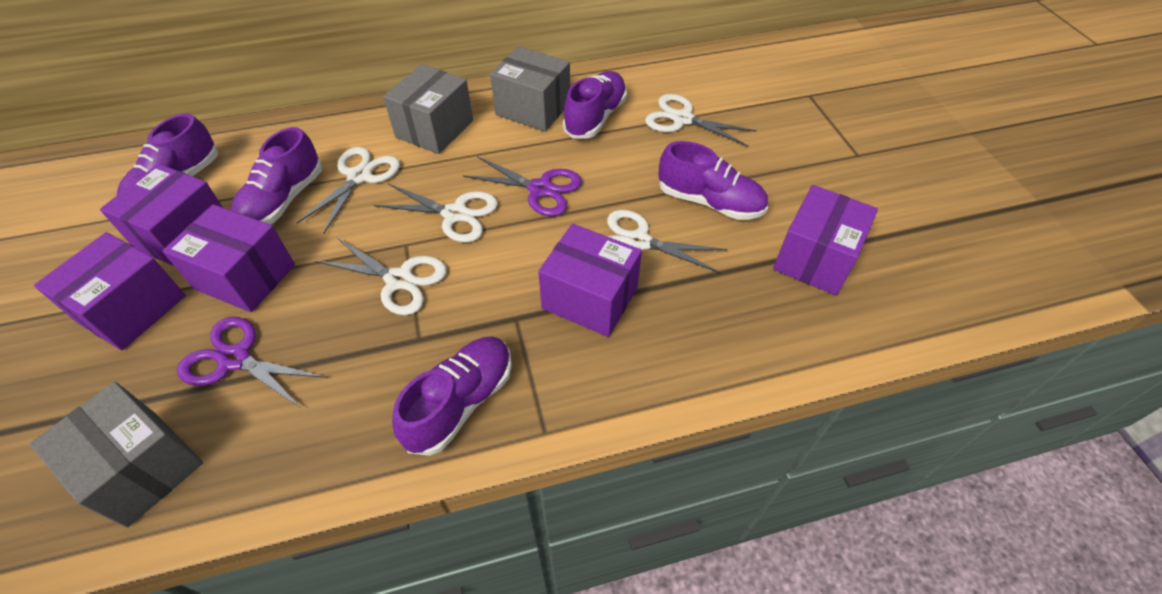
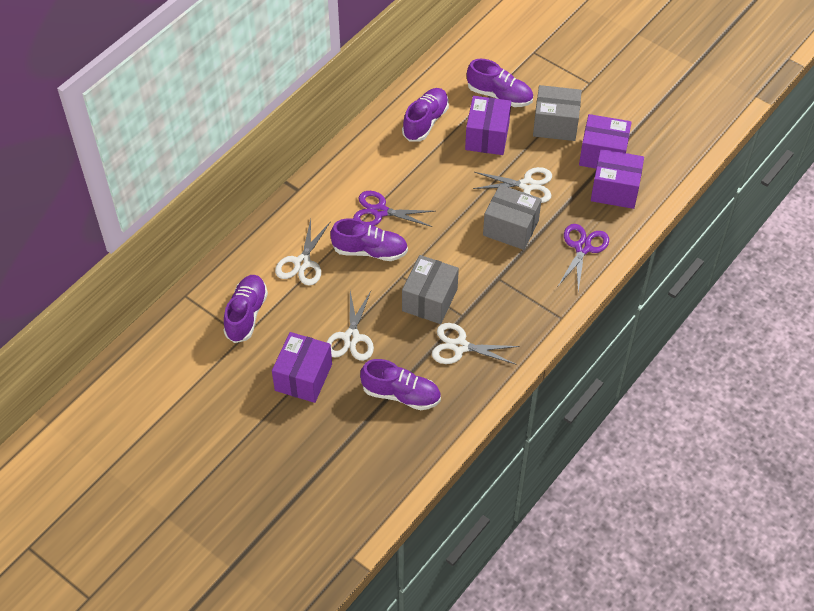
purple box: [34,232,186,350] [100,164,223,266] [162,204,295,312] [538,224,642,337] [773,185,878,295] = 5 -> [272,332,332,403] [465,96,511,155] [579,114,632,169] [591,149,644,209] = 4
white scissors: [296,147,400,233] [316,238,447,315] [373,183,498,242] [607,210,727,273] [645,94,757,147] = 5 -> [275,219,331,285] [326,291,374,361] [432,323,520,365] [473,167,552,203] = 4

